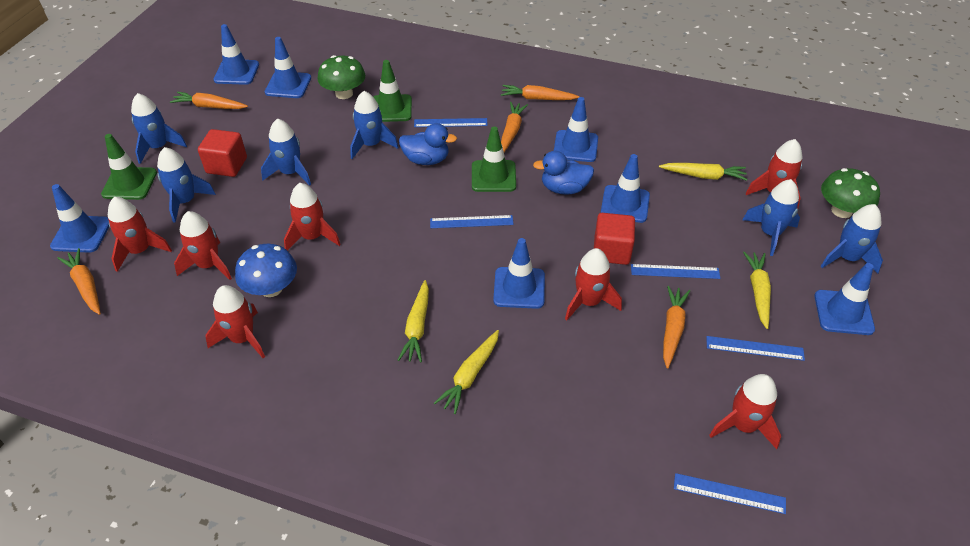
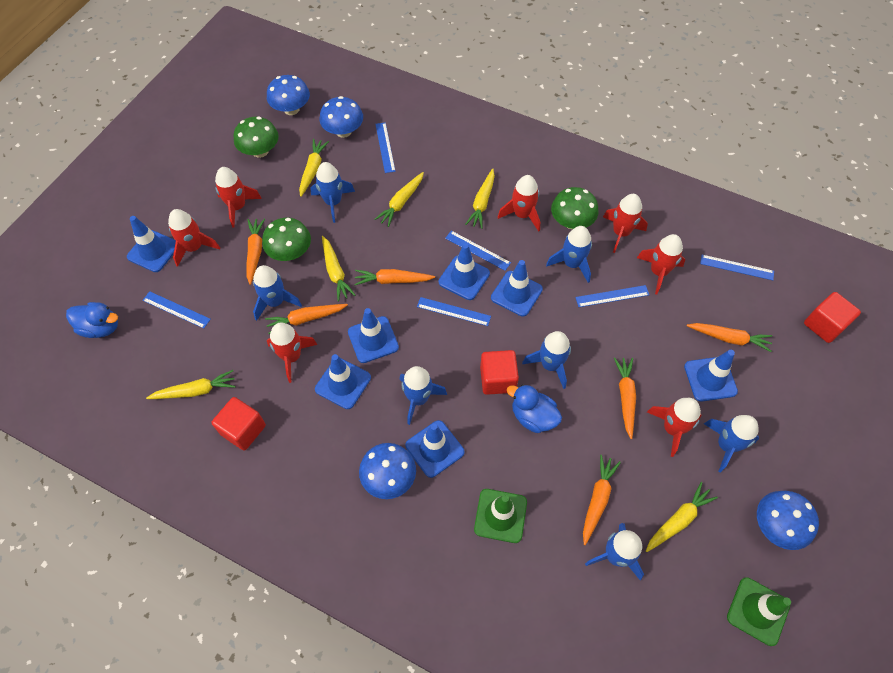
blue mushroom: [235,244,297,297] = 1 -> [267,75,310,115] [320,96,363,138] [359,443,416,499] [757,491,819,550] = 4
blue rocket: [131,93,187,164] [157,147,216,223] [261,118,311,186] [350,91,399,159] [743,179,800,256] [821,204,883,273] = 6 -> [253,265,302,321] [310,162,355,223] [400,366,447,425] [522,331,571,389] [546,226,592,283] [585,523,644,581] [704,415,759,473] = 7
blue ruler: [414,118,488,127] [430,215,514,228] [631,264,721,279] [674,473,786,514] [706,336,805,361] = 5 -> [143,291,211,328] [376,122,396,173] [417,297,491,326] [445,230,511,271] [575,285,649,307] [700,255,774,280] = 6
green mushroom: [317,55,365,99] [821,168,880,218] = 2 -> [234,117,279,158] [262,218,311,261] [551,187,599,229] = 3
green traffic cone: [101,134,157,200] [373,60,412,122] [472,127,516,192] = 3 -> [474,489,527,543] [727,577,791,646] = 2
orange carrot: [57,248,101,315] [170,91,248,109] [501,85,579,100] [501,102,528,152] [663,286,690,368] = 5 -> [246,218,265,285] [265,304,348,334] [354,269,435,285] [583,455,621,545] [614,357,636,439] [687,323,772,352] = 6
red cube: [198,129,247,177] [594,213,635,265] = 2 -> [211,397,266,450] [480,350,519,395] [804,292,861,343] = 3
yellow carrot: [398,280,429,363] [434,330,499,414] [659,163,748,181] [743,252,771,329] = 4 -> [146,370,236,399] [299,139,329,197] [322,236,355,301] [374,172,424,227] [465,169,495,229] [646,482,718,552] = 6

